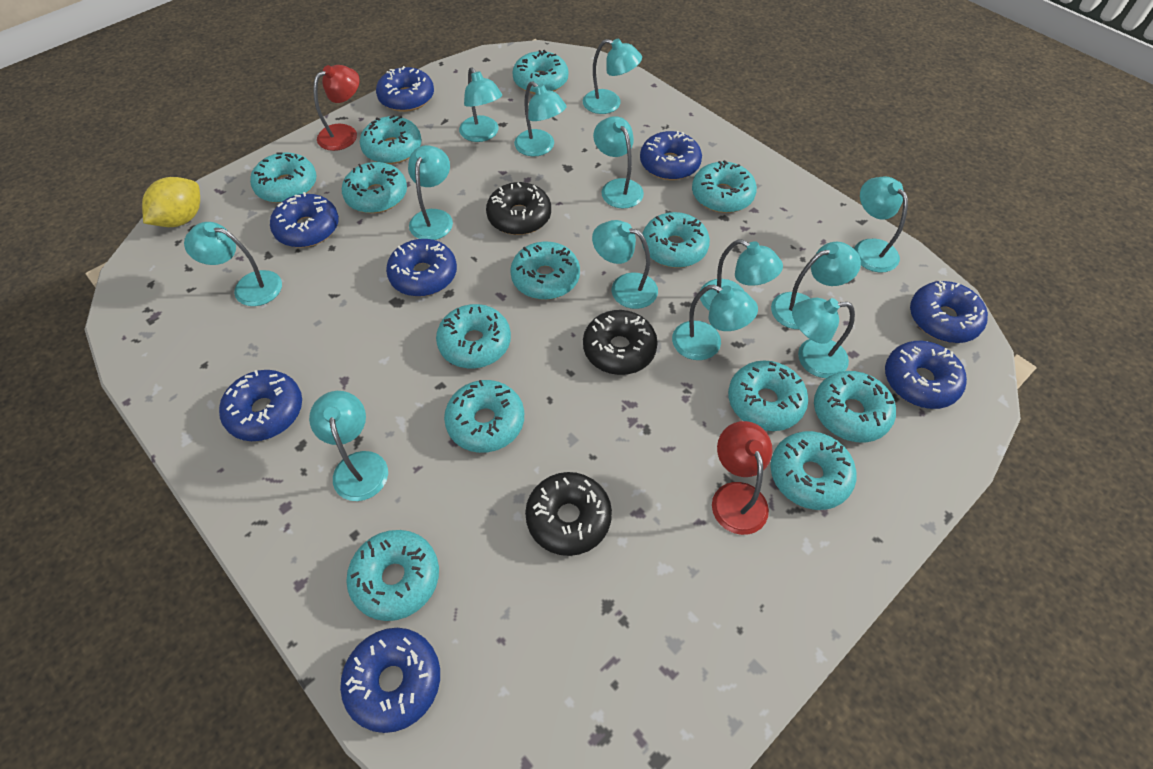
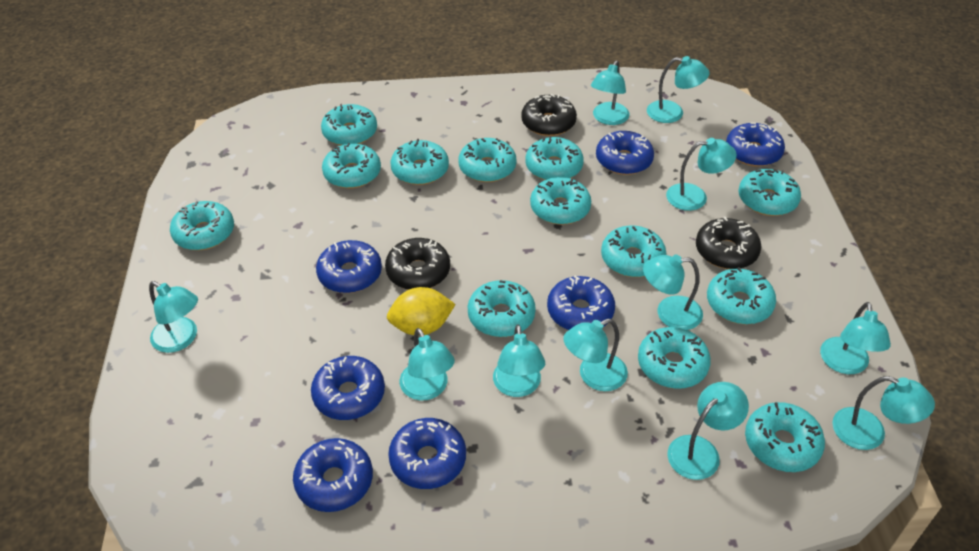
blue donut: [219,370,302,441] [270,192,339,248] [340,628,440,733] [376,66,434,112] [386,239,457,297] [640,131,702,180] [885,341,967,409] [910,281,988,343] = 8 -> [293,438,373,512] [311,356,385,420] [316,240,382,293] [388,418,466,489] [547,276,615,330] [596,131,654,175] [726,122,785,167] = 7
red lamp: [313,65,360,151] [712,421,773,535] = 2 -> none = 0
turquoise lamp: [184,222,282,306] [309,391,388,501] [408,145,453,240] [459,68,502,142] [514,81,567,156] [583,39,642,114] [592,220,658,309] [593,116,644,208] [672,285,758,360] [700,239,783,310] [771,242,861,329] [792,298,855,378] [854,177,908,272] = 13 -> [149,281,198,353] [400,328,455,401] [493,324,545,397] [563,319,628,391] [591,61,630,125] [643,254,703,330] [647,56,710,123] [666,138,737,211] [667,382,749,480] [820,302,891,374] [832,376,935,450] = 11

